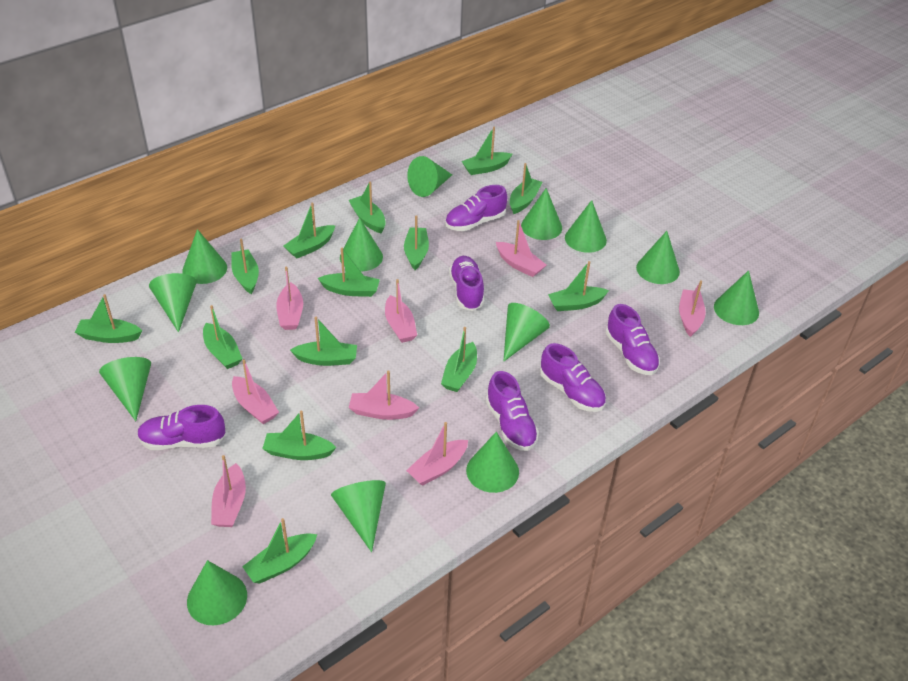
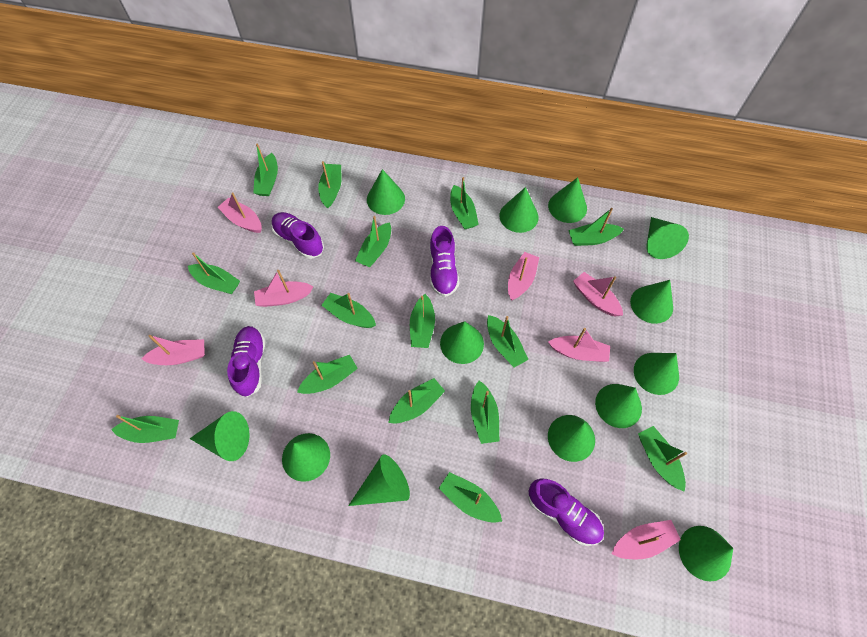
green boat: [75,294,142,343] [203,305,243,369] [231,238,259,294] [242,518,317,584] [262,411,337,460] [284,202,335,258] [290,317,357,366] [318,248,380,297] [349,181,386,233] [404,215,429,270] [441,327,477,392] [461,127,512,175] [510,163,542,214] [548,261,609,311] = 14 -> [111,415,179,443] [188,252,240,294] [253,144,278,196] [297,355,358,394] [318,161,341,208] [321,293,376,328] [355,216,391,267] [388,378,445,423] [410,294,435,348] [439,472,502,523] [450,177,479,229] [471,381,499,444] [487,315,529,367] [568,208,624,246] [638,426,687,492] = 15
pink boat: [211,455,246,527] [232,359,279,424] [276,267,303,330] [349,371,419,420] [385,279,417,343] [406,422,468,486] [496,220,546,277] [679,280,706,337] = 8 -> [141,335,205,365] [217,192,262,233] [254,270,314,307] [508,252,539,300] [548,328,610,362] [573,272,623,317] [612,520,681,559] = 7
purple shoe: [137,405,226,450] [445,185,507,231] [449,256,484,311] [486,371,539,451] [540,343,606,412] [606,304,660,375] = 6 -> [227,326,265,397] [271,212,324,259] [430,226,459,297] [528,479,604,546] = 4

